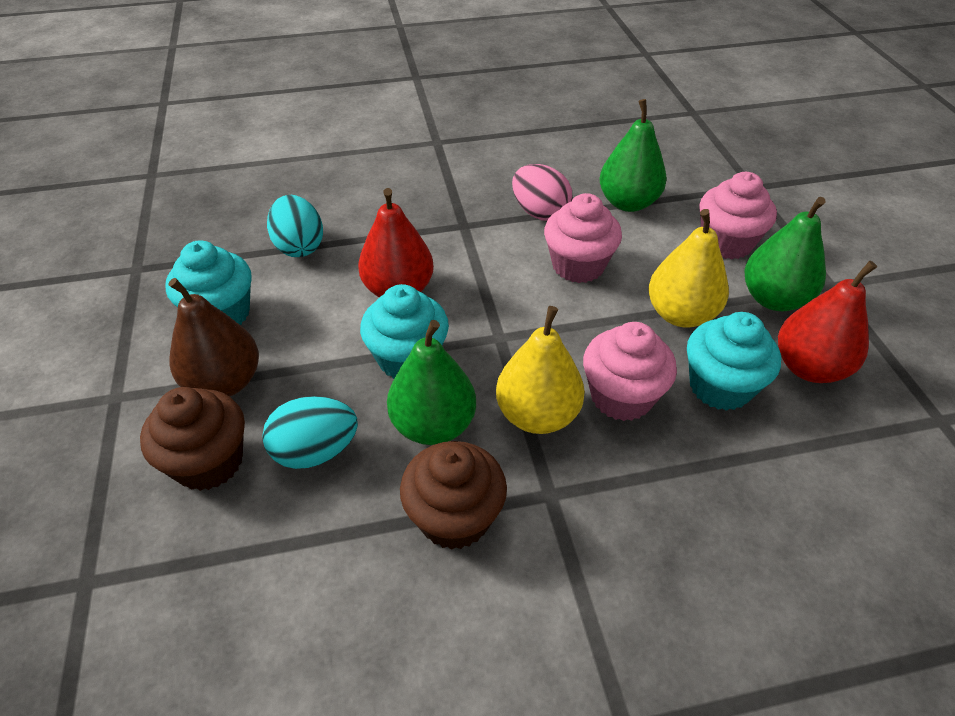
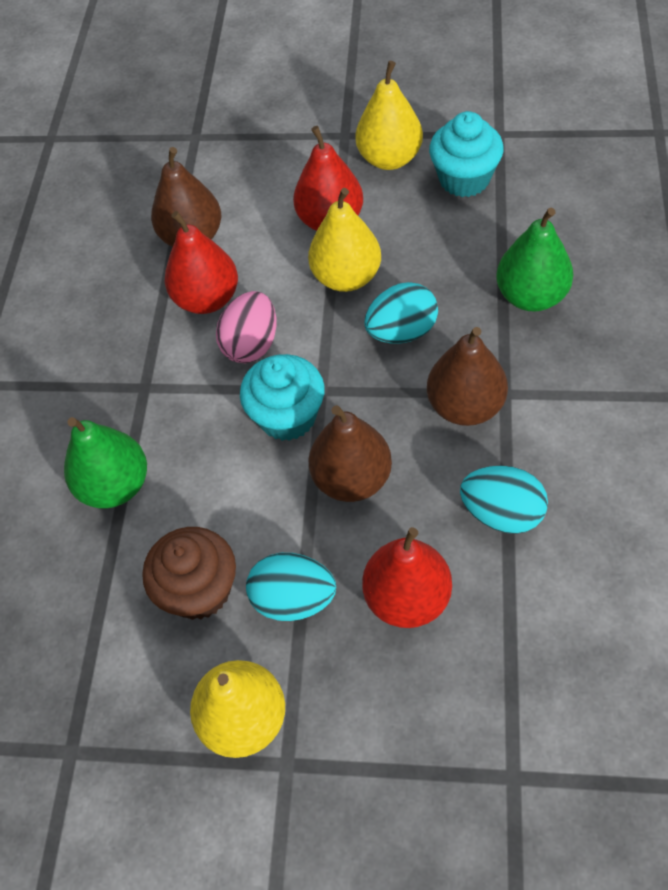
brown cupcake: [140,387,245,491] [400,441,507,550] = 2 -> [142,527,236,620] = 1
brown pear: [168,278,259,396] = 1 -> [151,147,221,247] [308,405,392,502] [427,327,508,426] = 3
green pear: [387,320,476,445] [599,99,667,212] [744,197,826,311] = 3 -> [64,417,147,508] [496,208,573,312] = 2
pink cupcake: [544,193,622,283] [583,322,677,421] [699,172,777,259] = 3 -> none = 0
red pear: [358,188,434,297] [778,261,877,383] = 2 -> [165,211,238,314] [293,126,363,231] [362,527,452,628] = 3
turquoise cupcake: [165,240,252,325] [360,284,449,379] [687,312,781,411] = 3 -> [240,354,325,441] [429,111,503,197] = 2
turquoise egg: [262,396,358,469] [267,195,323,257] = 2 -> [246,553,336,621] [365,282,438,344] [460,466,548,534] = 3
yellow pear: [496,306,585,434] [649,209,729,328] = 2 -> [190,660,285,758] [308,188,381,292] [355,61,423,170] = 3

